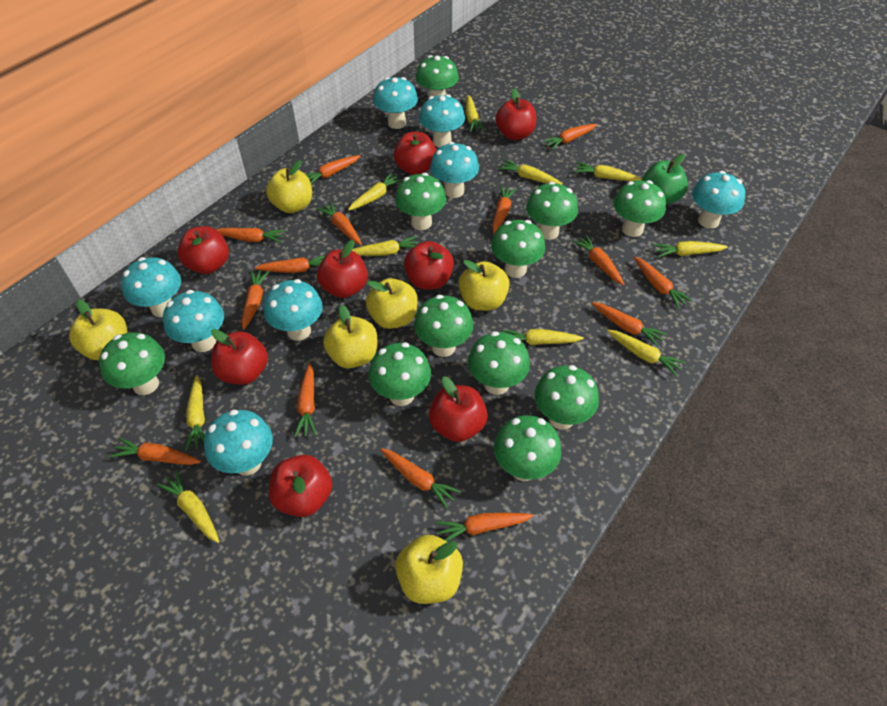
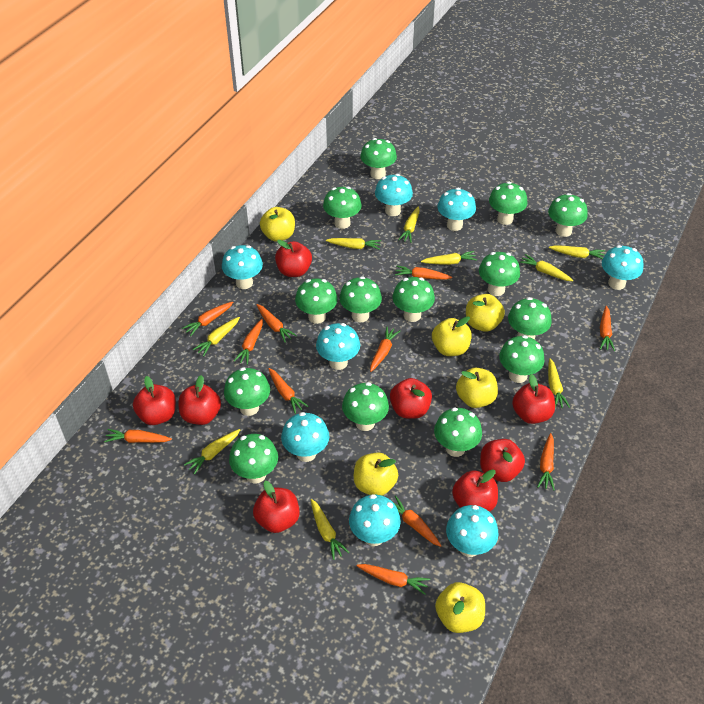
green apple: [642,154,688,205] = 1 -> none = 0
green mushroom: [99,332,165,395] [369,342,431,406] [395,173,446,230] [414,295,473,357] [416,55,459,97] [468,331,530,395] [491,220,545,278] [494,415,561,481] [526,182,578,240] [534,365,599,430] [613,180,666,237] = 11 -> [224,368,270,416] [229,434,278,483] [295,278,338,324] [323,187,362,229] [339,276,382,322] [342,382,389,431] [360,138,397,179] [393,277,435,322] [434,408,482,457] [479,252,520,296] [489,182,527,225] [499,335,544,383] [508,297,552,340] [548,193,588,237] = 14
orange carrot: [109,438,201,465] [216,228,286,243] [241,270,269,330] [255,255,326,273] [294,363,317,437] [306,155,360,184] [316,201,362,245] [380,448,461,509] [435,513,534,541] [492,185,517,233] [543,124,597,150] [572,235,625,285] [592,302,667,347] [634,257,693,309] = 14 -> [104,429,172,443] [182,302,233,336] [234,319,263,365] [256,304,297,343] [268,368,308,414] [356,564,430,595] [370,327,400,372] [393,495,441,547] [395,266,452,280] [537,433,555,490] [600,306,615,351] = 11
yellow carrot: [157,470,220,543] [185,375,205,451] [348,173,403,211] [352,236,419,256] [466,95,485,132] [498,159,563,185] [502,329,584,345] [574,162,642,181] [607,330,686,376] [653,241,728,258] = 10 -> [184,429,240,475] [193,317,240,357] [311,499,349,560] [326,238,381,250] [398,206,420,243] [421,251,477,265] [519,254,573,281] [548,358,570,408] [549,245,605,259] = 9

